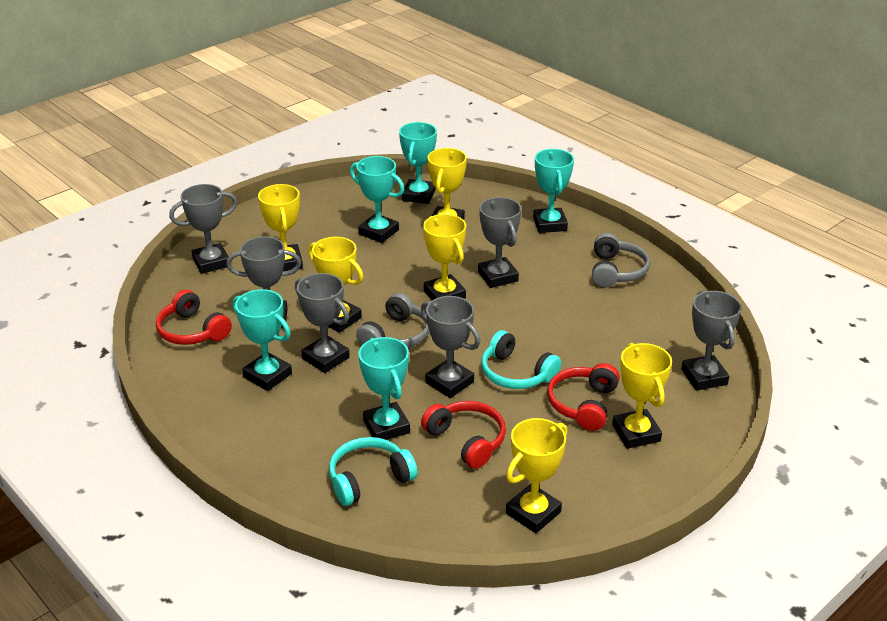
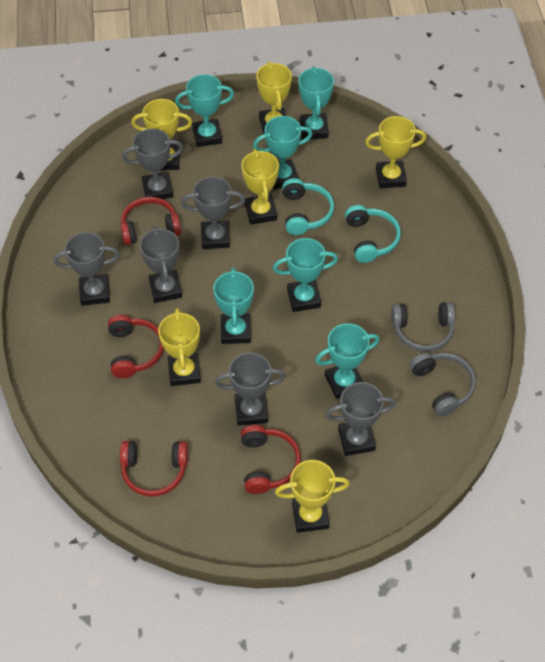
red headphones: [156,290,232,345] [421,401,506,469] [547,363,620,431] = 3 -> [108,315,164,378] [120,197,181,245] [120,441,188,497] [241,425,301,494] = 4
turquoise trophy: [232,289,292,391] [350,156,404,243] [359,337,410,440] [399,122,437,204] [533,149,574,233] = 5 -> [175,74,234,147] [213,267,254,344] [253,116,312,190] [273,238,338,312] [299,66,334,139] [315,323,380,399] = 6

